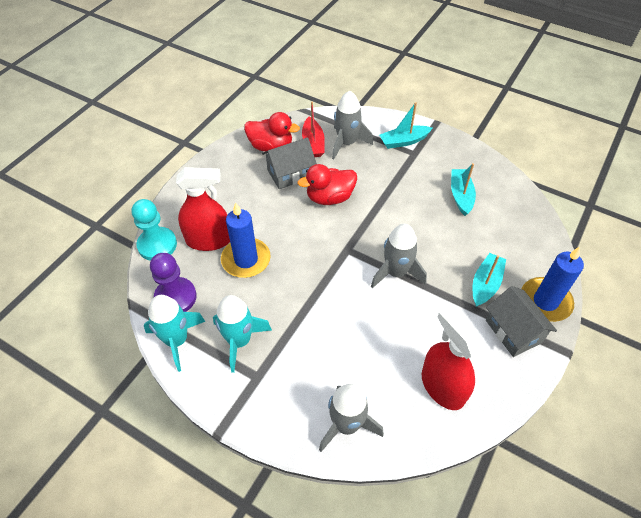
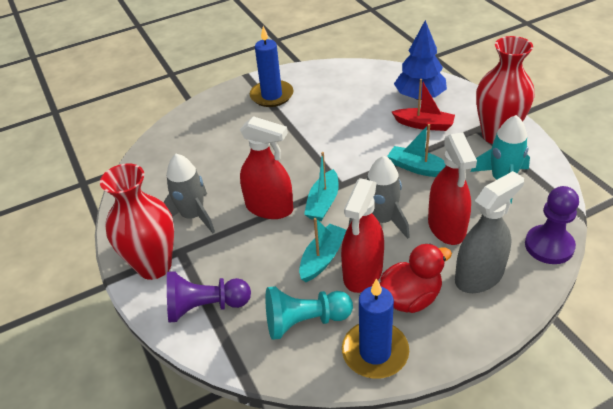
blue tree: none = 0 -> [394,20,447,100] = 1
grey house: [262,137,317,189] [486,286,557,357] = 2 -> none = 0
grey rocket: [319,384,384,452] [332,91,373,159] [371,224,427,289] = 3 -> [163,154,215,233] [348,156,410,239] = 2
grey spray bottle: none = 0 -> [455,171,524,293] = 1
purple pawn: [150,253,197,312] = 1 -> [167,271,251,322] [525,186,579,264] = 2
red duck: [244,112,300,152] [298,164,357,205] = 2 -> [380,244,452,313] = 1
red spray bottle: [176,167,230,251] [422,307,482,410] = 2 -> [240,116,293,219] [341,178,384,293] [428,132,477,245] = 3
red vase: none = 0 -> [100,163,174,280] [476,36,534,144] = 2
turquoise rocket: [144,295,206,372] [213,295,272,373] = 2 -> [471,115,530,204] = 1

